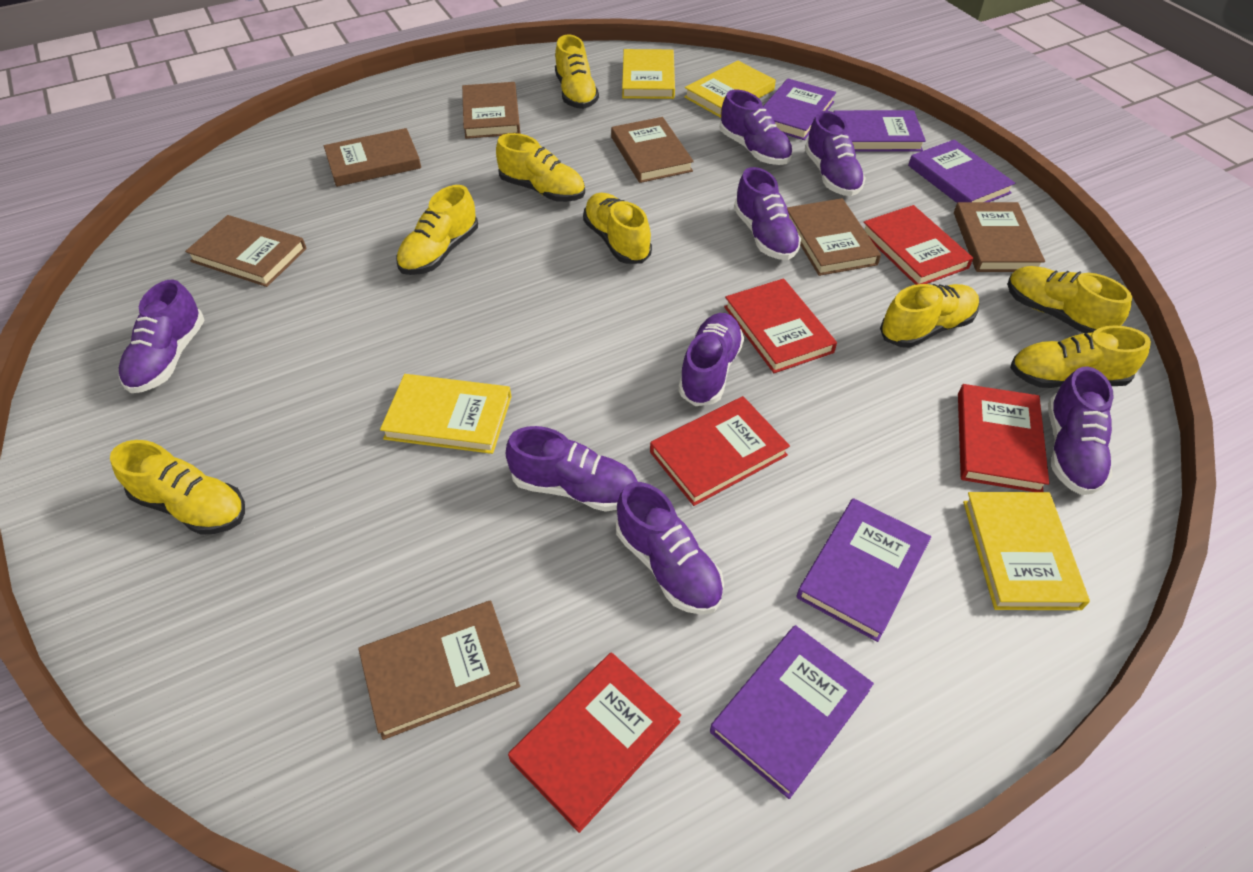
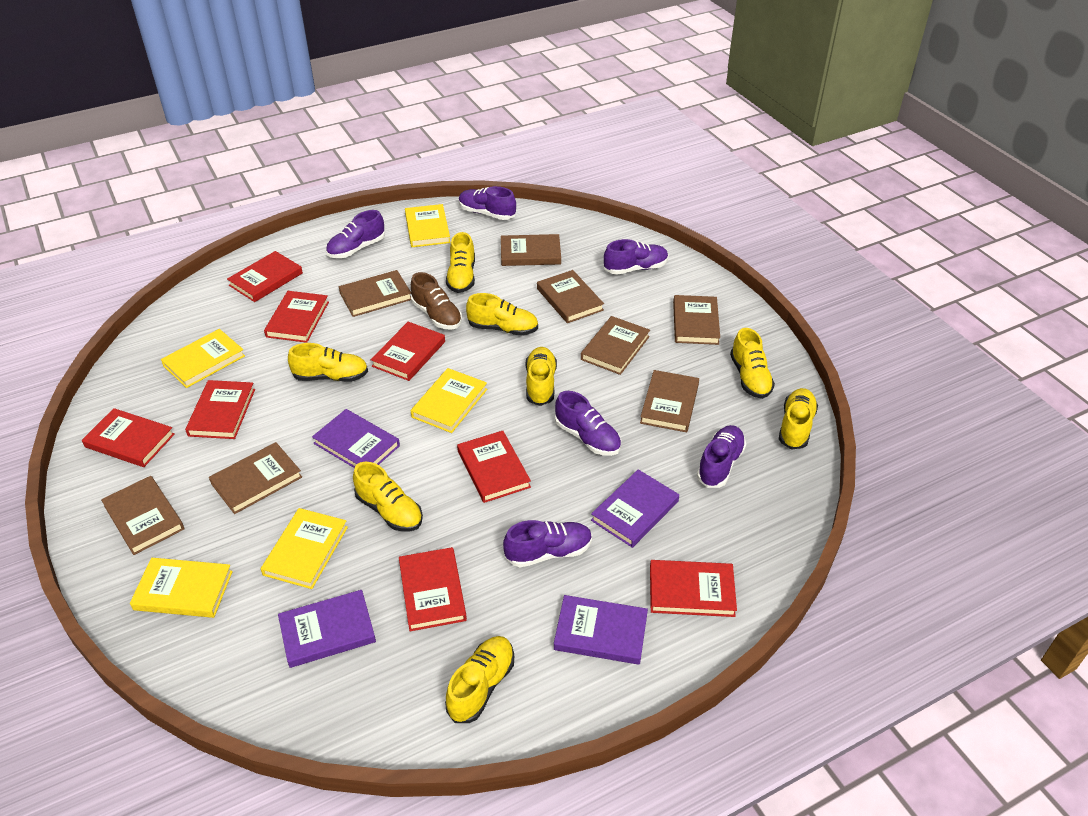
brown book: [185,215,307,287] [324,128,421,187] [358,600,520,740] [462,82,520,139] [611,117,694,183] [787,198,881,276] [954,202,1045,272] = 7 -> [101,476,184,555] [209,442,302,514] [339,270,411,317] [501,234,561,266] [537,270,604,323] [581,316,650,375] [640,370,699,432] [673,295,720,345] = 8
brown shoe: none = 0 -> [411,272,462,330] = 1
purple book: [710,625,874,799] [763,79,836,140] [797,498,931,642] [834,110,926,151] [908,139,1015,203] = 5 -> [278,590,376,668] [312,409,400,468] [554,595,648,665] [591,469,679,548] = 4
purple shoe: [119,280,204,393] [506,426,638,512] [616,482,724,615] [678,313,744,406] [720,90,793,165] [734,167,801,260] [805,111,866,196] [1048,367,1114,495] = 8 -> [326,210,385,258] [459,186,516,220] [503,520,592,567] [555,391,621,456] [604,239,669,275] [697,425,746,488] = 6
red book: [508,652,681,833] [650,396,790,506] [724,278,837,373] [863,205,973,285] [958,384,1049,492] = 5 -> [82,408,175,467] [185,380,255,439] [227,251,303,302] [264,291,329,343] [371,322,445,381] [399,547,467,631] [457,431,531,503] [650,560,737,617] = 8
yellow book: [380,374,512,454] [622,49,675,99] [684,61,776,118] [963,492,1090,610] = 4 -> [130,558,233,618] [161,329,245,388] [261,508,348,589] [405,204,451,247] [411,368,487,433] = 5

